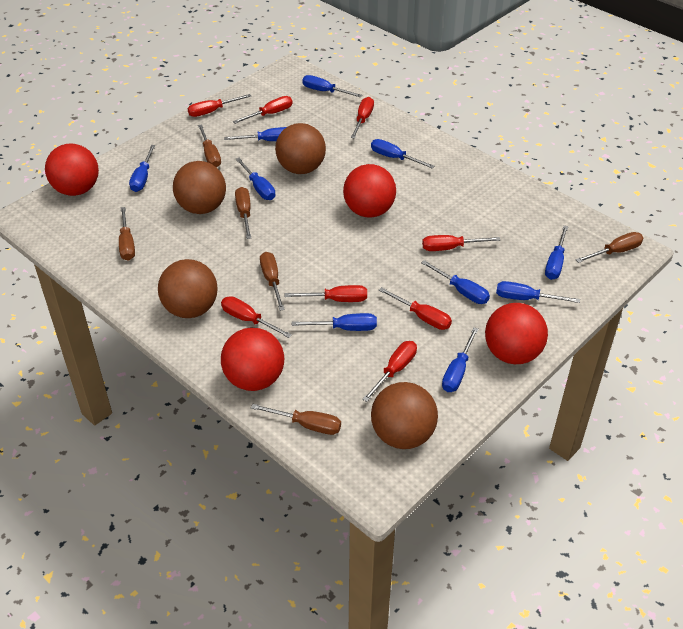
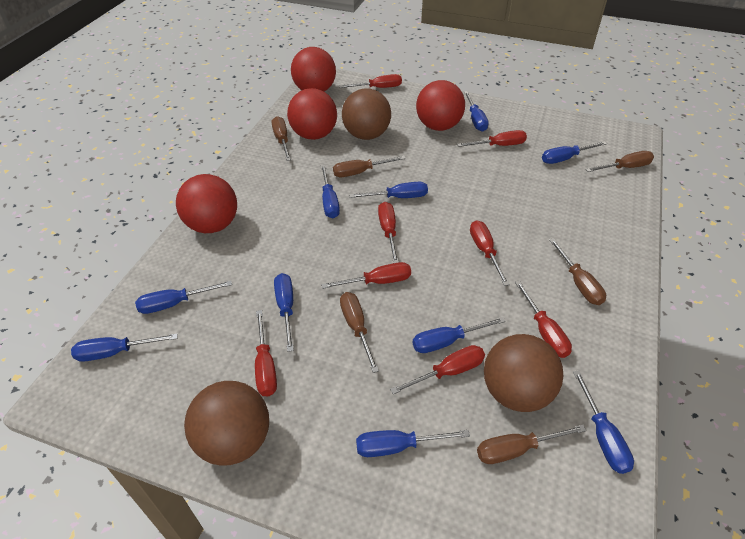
brown ball: [158,259,218,318] [173,161,226,214] [275,123,326,174] [371,382,438,449] = 4 -> [184,381,269,466] [342,88,391,140] [484,334,563,412] = 3

